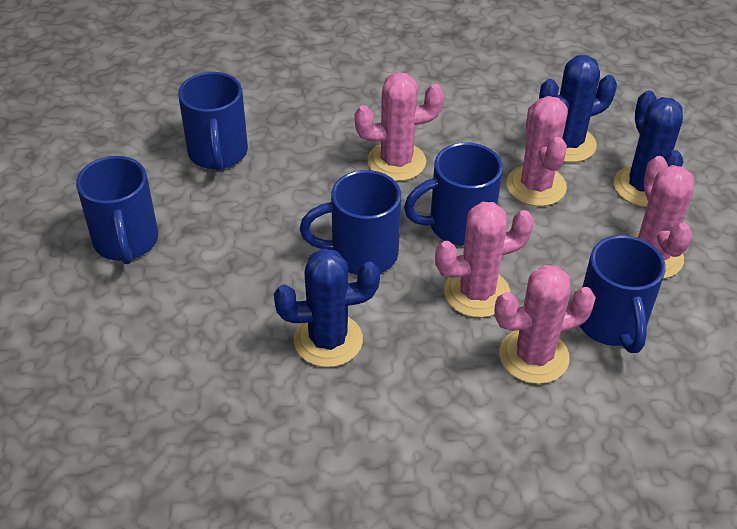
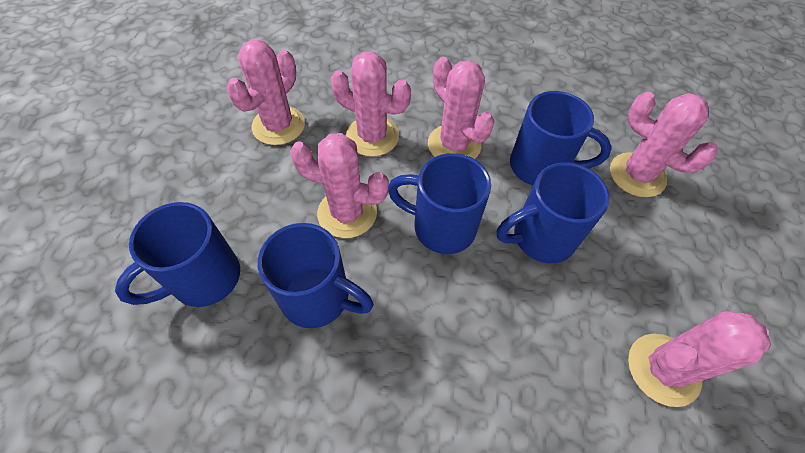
blue cactus: [274,248,380,367] [539,55,617,162] [614,90,683,207] = 3 -> none = 0
pink cactus: [355,72,444,181] [435,202,534,318] [494,265,596,384] [506,96,568,206] [629,156,694,279] = 5 -> [226,39,305,145] [290,133,389,238] [331,51,411,157] [428,57,495,159] [610,92,717,197] [628,311,770,407] = 6

